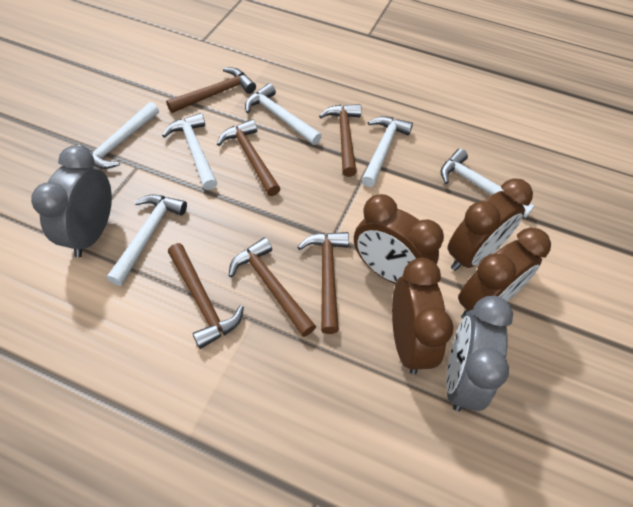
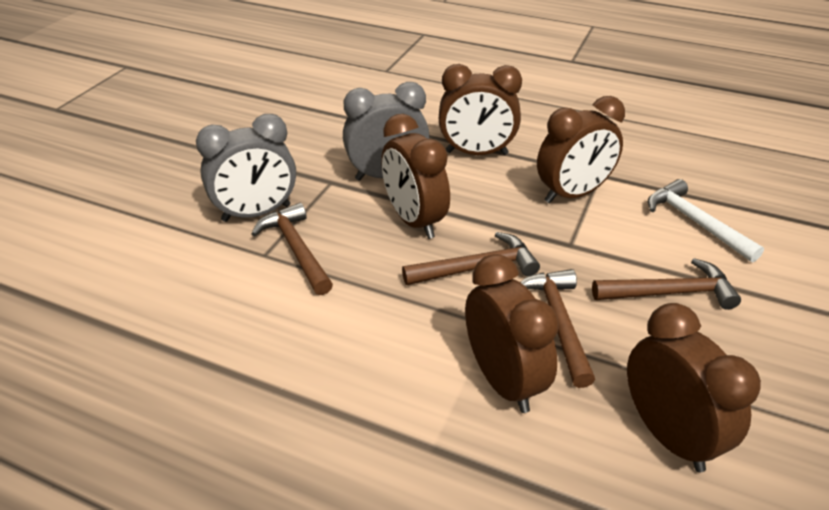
brown clock: [354,194,444,284] [392,258,454,374] [447,178,533,271] [458,228,551,319] = 4 -> [381,114,450,239] [439,64,522,155] [465,254,559,413] [537,96,625,203] [627,303,761,472] = 5
brown hammer: [166,68,256,113] [168,243,244,349] [217,119,281,196] [229,237,316,337] [298,232,349,334] [319,104,362,177] = 6 -> [251,203,333,295] [402,232,540,285] [520,269,595,388] [592,258,741,310] = 4
white hammer: [77,102,159,169] [107,195,187,286] [162,113,217,190] [245,83,322,145] [361,116,413,187] [440,149,534,218] = 6 -> [648,179,764,263] = 1

